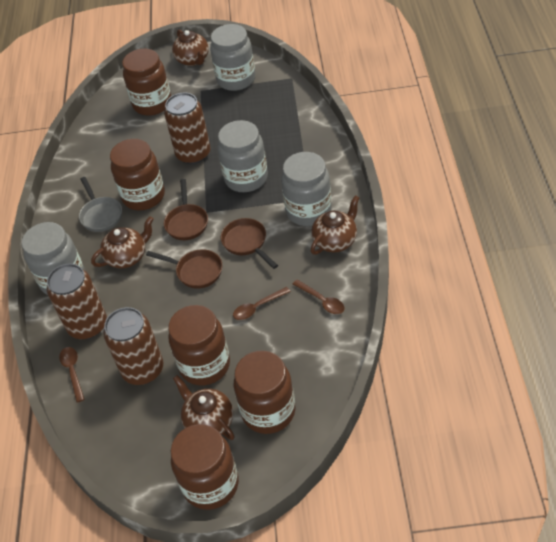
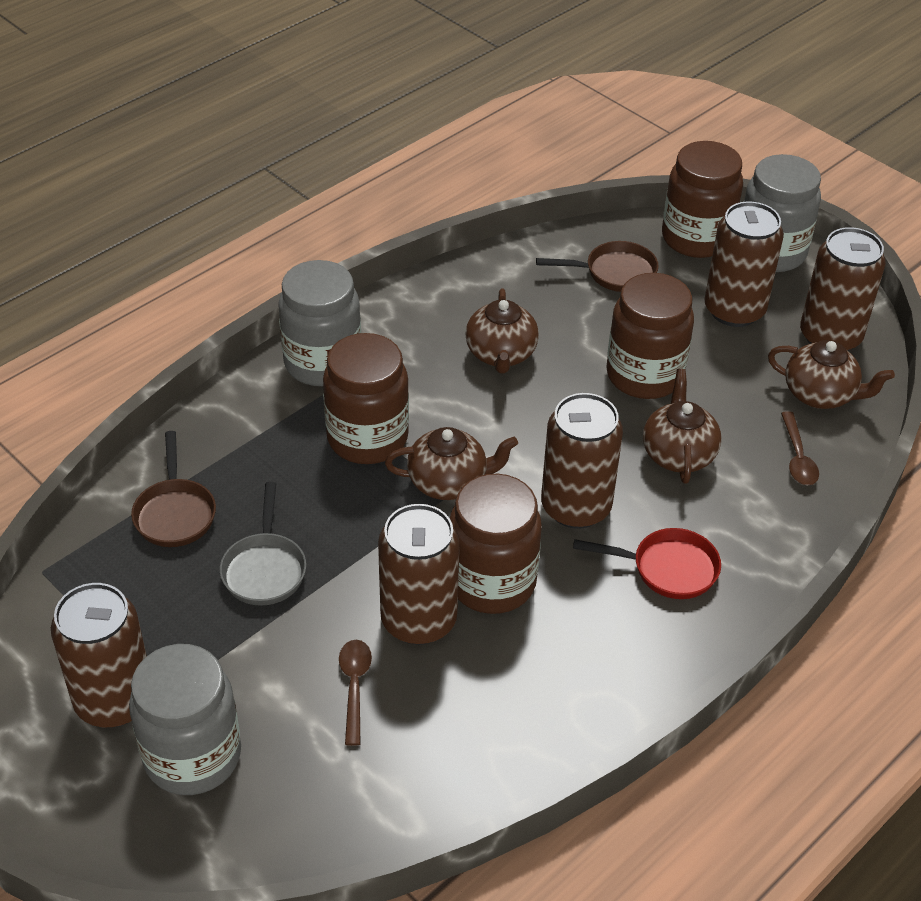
brown can: [47,264,107,339] [103,307,163,385] [164,93,210,164] = 3 -> [51,583,147,727] [378,504,460,645] [541,393,623,529] [704,201,784,327] [800,227,886,351] = 5
brown jar: [110,139,165,210] [122,49,171,116] [168,305,230,385] [171,424,239,510] [234,351,295,434] = 5 -> [323,333,409,464] [450,474,542,614] [606,273,694,399] [662,141,743,258] = 4
brown pan: [146,249,222,289] [164,179,208,240] [221,218,278,269] = 3 -> [131,431,216,547] [536,241,659,292] = 2
brown spoon: [59,347,85,403] [233,287,291,320] [292,280,345,314] = 3 -> [339,640,372,746] [781,411,819,485] = 2
grey jar: [22,222,85,295] [210,24,256,91] [218,120,268,192] [281,152,332,226] = 4 -> [129,644,241,795] [278,260,361,386] [744,154,821,272] = 3
red pan: none = 0 -> [573,528,721,599] = 1

